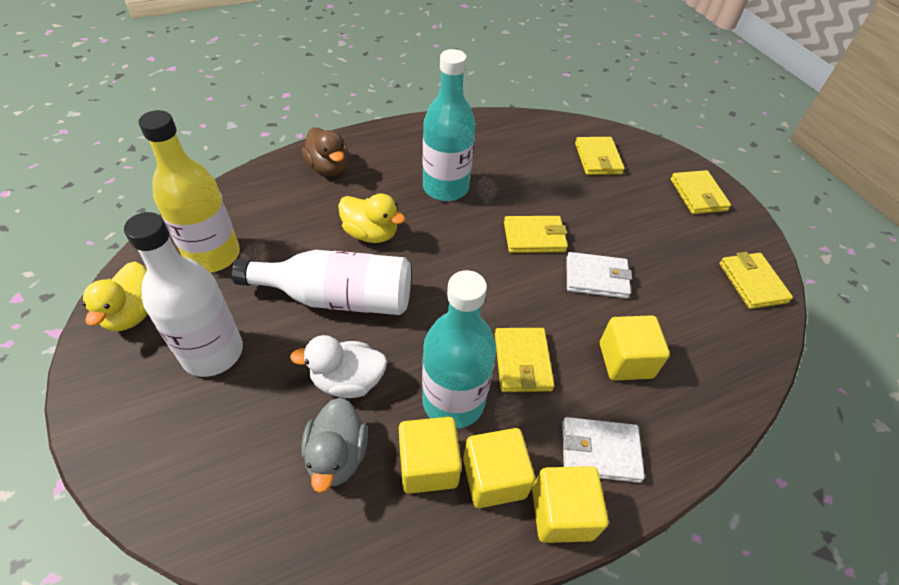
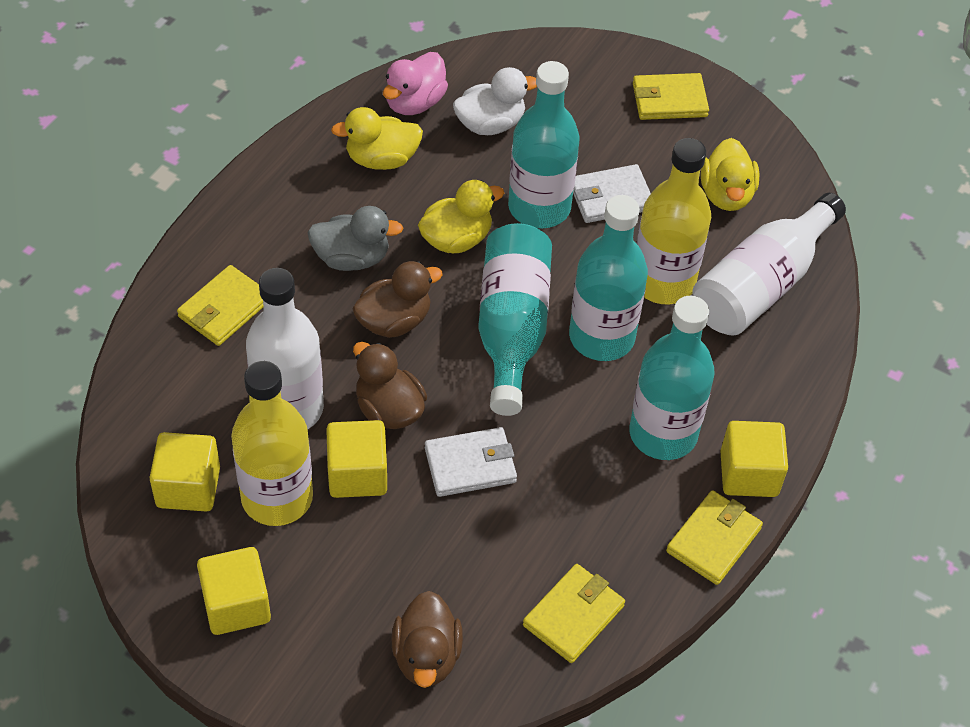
brown duck: [302,127,348,176] = 1 -> [352,261,443,338] [353,342,427,429] [392,591,463,688] = 3
pink duck: none = 0 -> [383,52,448,115] = 1
turquoise bottle: [422,270,497,429] [423,49,475,201] = 2 -> [478,223,552,416] [508,61,580,229] [569,195,648,361] [629,296,715,460] = 4
yellow bottle: [139,110,240,273] = 1 -> [231,361,313,526] [636,138,711,304] = 2
yellow duck: [82,261,148,332] [338,193,405,243] = 2 -> [331,107,423,170] [418,180,504,253] [701,138,759,211] = 3
yellow wallet: [495,328,555,392] [504,216,568,253] [575,137,625,175] [671,170,731,214] [719,252,793,309] = 5 -> [177,265,263,346] [523,564,625,663] [633,73,709,120] [666,490,763,585] = 4

